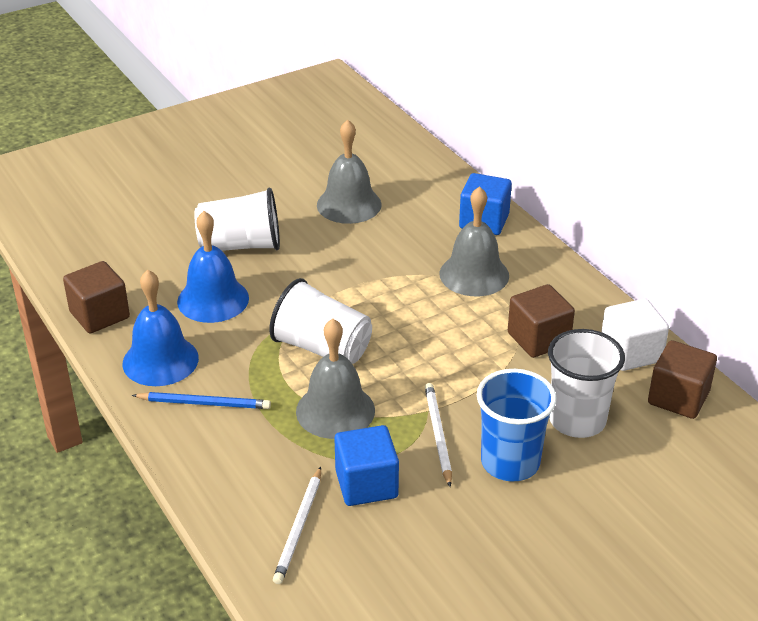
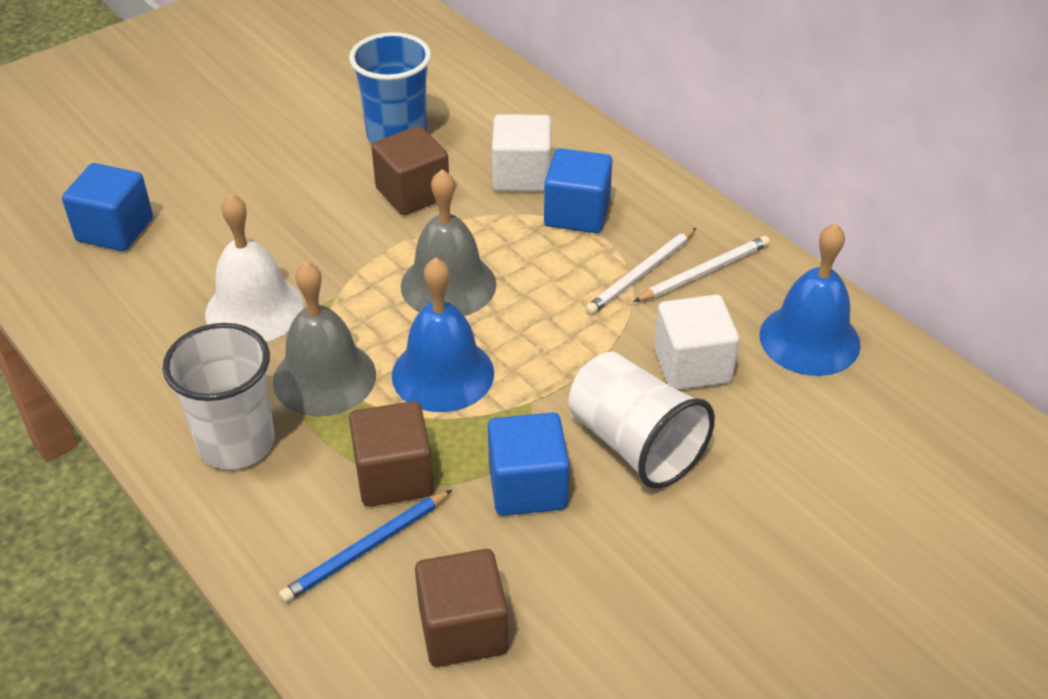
blue cube: [334,425,399,506] [459,173,512,235] = 2 -> [62,163,153,251] [488,412,569,516] [544,148,612,233] = 3
grey bell: [296,318,375,439] [317,119,382,224] [440,186,509,296] = 3 -> [273,261,376,416] [401,169,496,316] = 2
white bell: none = 0 -> [205,194,304,342] = 1
white cube: [602,299,669,371] = 1 -> [492,114,551,192] [654,295,739,390] = 2
white cup: [194,188,280,251] [269,278,372,364] [548,329,625,438] = 3 -> [162,323,274,470] [568,352,715,489] = 2

